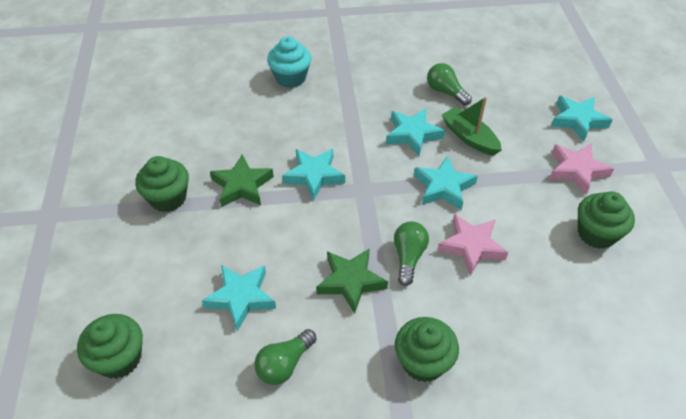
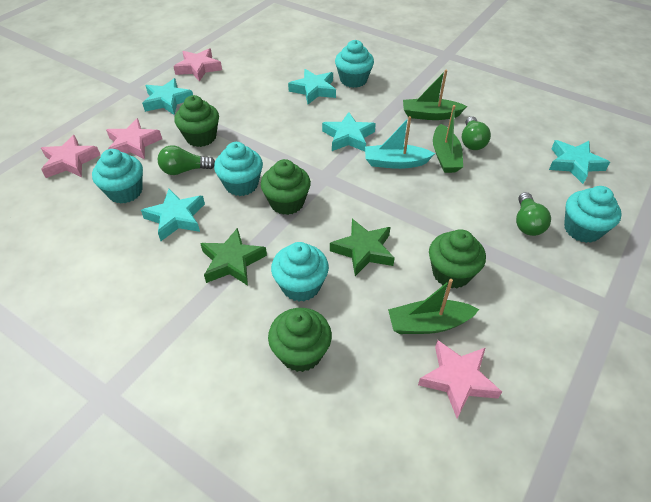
green boat: [442,97,502,156] = 1 -> [388,279,479,334] [403,70,467,120] [433,105,463,173] = 3
pink star: [437,214,508,276] [549,143,614,195] = 2 -> [41,135,100,178] [106,118,162,159] [173,48,222,82] [418,340,502,419] = 4
turquoise boat: none = 0 -> [365,116,435,169] = 1
turquoise cupcake: [267,37,311,88] = 1 -> [92,149,143,203] [214,142,263,196] [271,242,329,302] [335,40,374,88] [564,186,622,243] = 5

